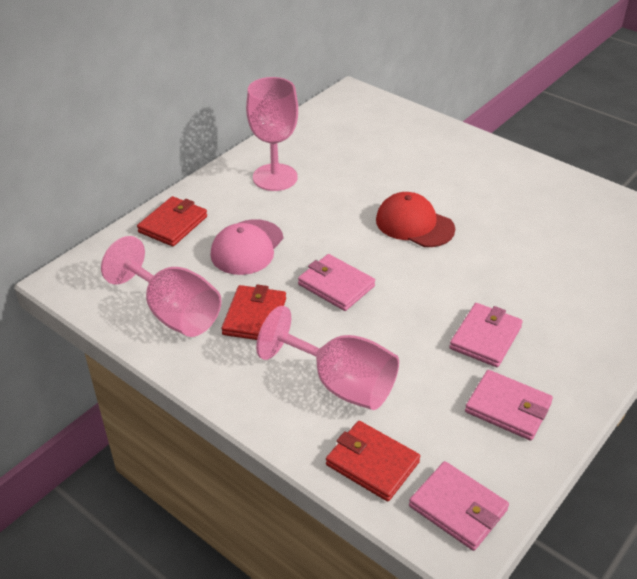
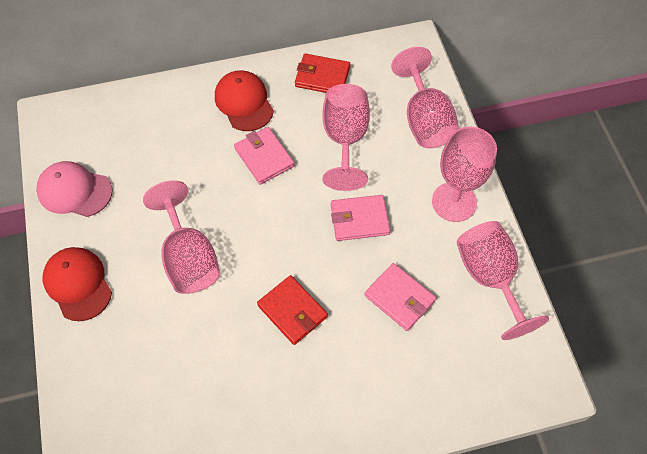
pink goblet: [101,236,222,337] [246,77,298,191] [256,306,399,410] = 3 -> [143,180,220,294] [322,84,370,191] [391,47,459,148] [432,127,497,222] [457,221,549,340] = 5
pink wallet: [298,254,375,311] [409,461,509,551] [449,303,523,367] [465,370,553,441] = 4 -> [234,127,294,185] [331,195,390,241] [365,263,436,331] = 3
red cap: [376,192,455,247] = 1 -> [43,247,112,321] [215,70,274,131] = 2
red wallet: [137,196,207,246] [221,285,286,340] [326,421,420,502] = 3 -> [257,275,328,345] [295,53,350,93] = 2

